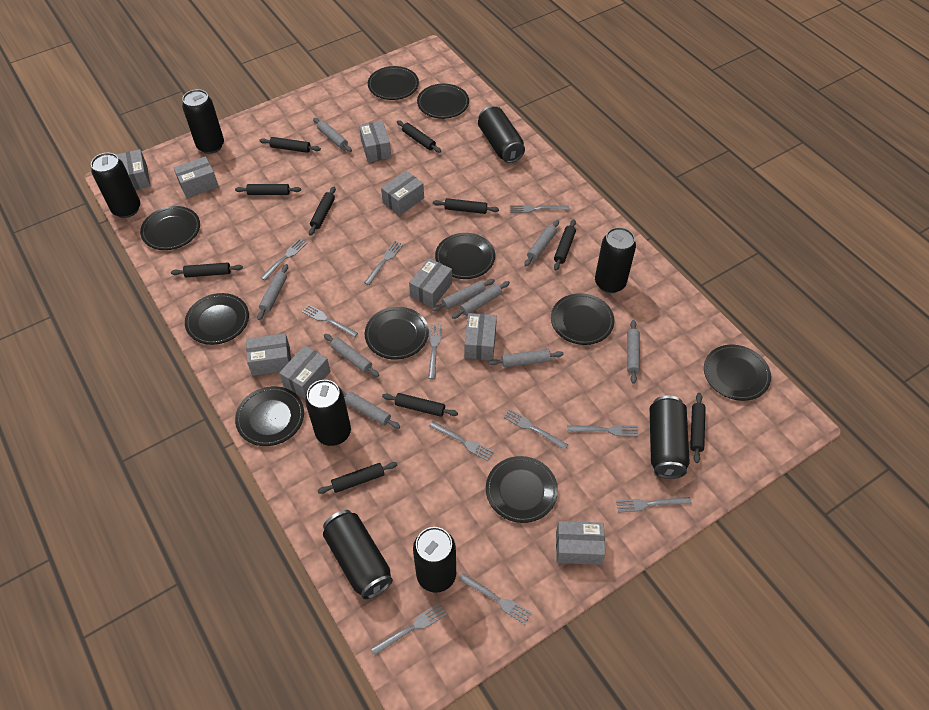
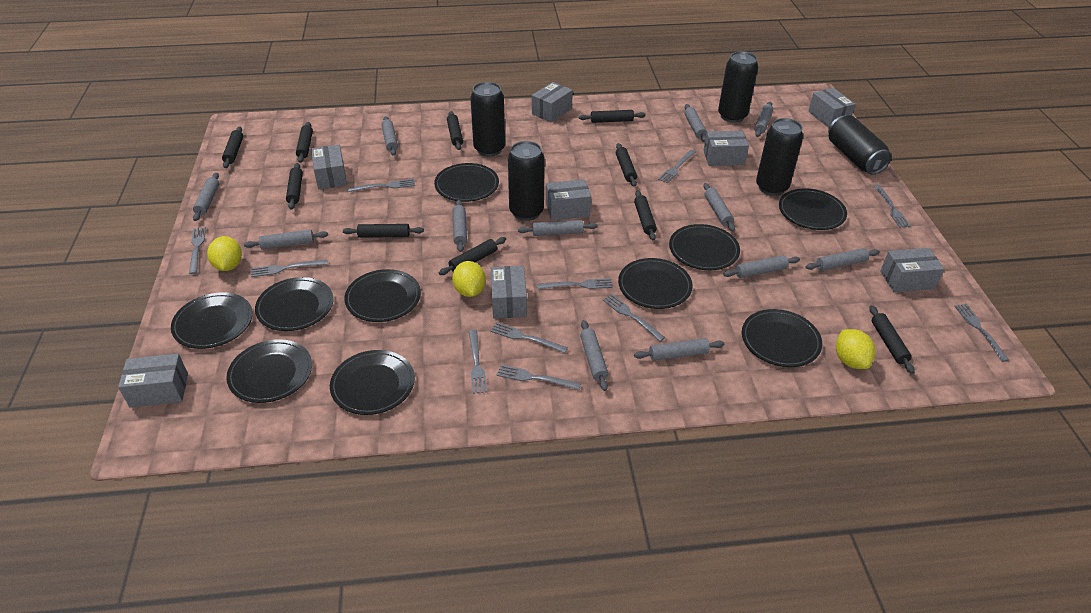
black can: [91,153,140,218] [182,89,224,154] [305,380,351,446] [323,510,393,599] [413,527,456,593] [478,106,525,163] [595,227,636,293] [650,395,690,479] = 8 -> [470,82,505,156] [508,141,545,221] [718,51,758,123] [756,118,803,196] [828,116,892,174] = 5
grey box: [116,149,151,190] [173,156,219,198] [246,333,291,376] [279,345,331,399] [359,121,391,162] [381,171,424,216] [409,258,452,308] [464,313,497,360] [556,521,605,565] = 9 -> [118,354,188,408] [311,145,347,189] [491,266,527,318] [532,82,573,122] [546,179,591,221] [703,131,749,166] [808,88,856,127] [880,248,944,292] = 8
grey rolling pin: [257,264,288,320] [313,118,352,152] [324,334,379,377] [342,390,400,429] [432,279,495,311] [452,281,510,319] [488,349,564,367] [524,220,559,266] [627,320,640,384] = 9 -> [193,173,219,221] [244,229,328,250] [381,116,398,156] [453,200,467,252] [518,220,598,236] [580,320,608,391] [634,338,724,361] [685,104,707,142] [703,183,735,231] [723,255,800,278] [754,102,773,137] [805,248,880,271] = 12
yellow lemon: none = 0 -> [207,236,242,271] [452,261,486,297] [836,329,876,369] = 3

